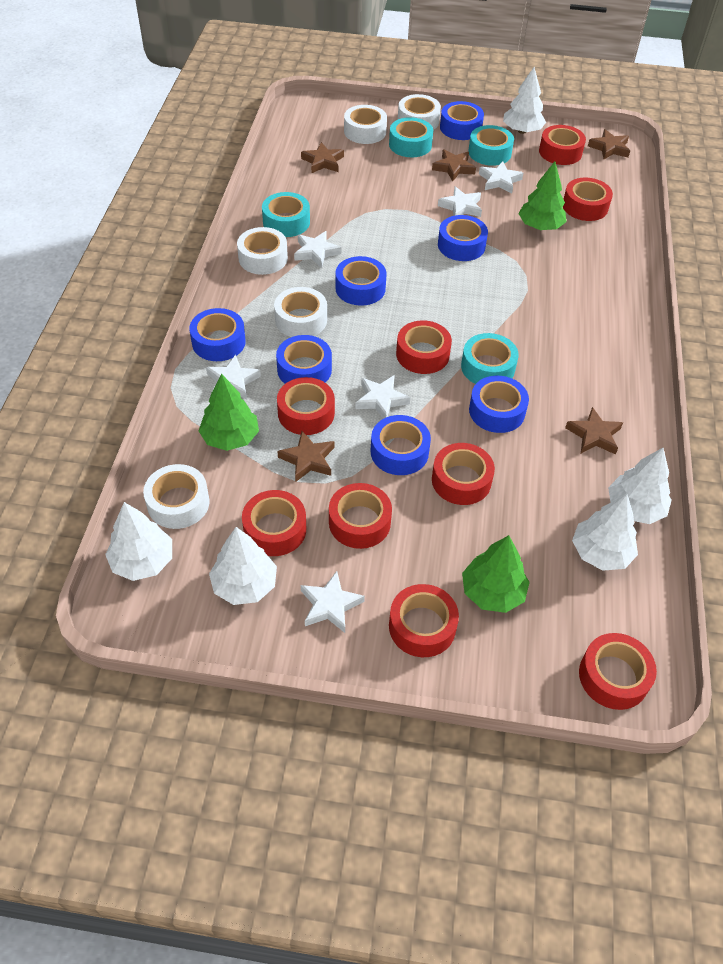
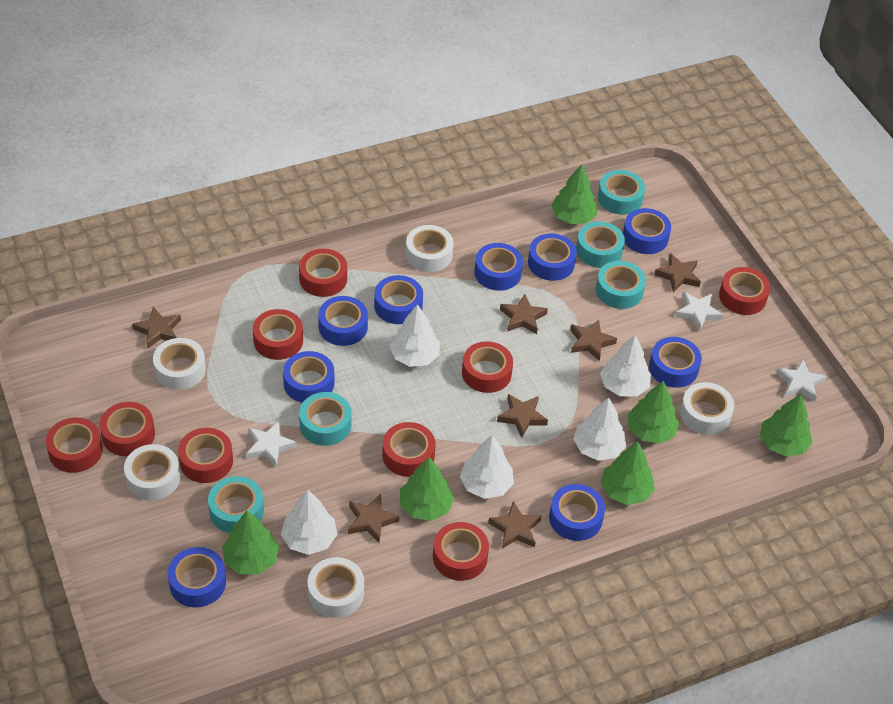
blue tape: [189,308,246,361] [276,335,332,384] [335,256,387,306] [371,415,431,475] [438,215,488,261] [440,101,484,140] [469,376,529,433] = 7 -> [168,547,226,607] [283,351,334,403] [318,296,368,346] [374,275,423,324] [474,243,523,291] [528,234,577,281] [549,484,605,541] [623,208,671,254] [649,337,702,388] = 9
brown star: [277,431,334,482] [301,142,344,173] [432,149,476,182] [565,407,623,455] [588,129,630,160] = 5 -> [132,307,181,349] [348,494,400,543] [488,501,542,549] [497,394,548,438] [500,294,548,334] [570,319,617,361] [654,253,701,292] = 7
green tree: [199,374,259,451] [462,535,530,613] [518,161,567,230] = 3 -> [222,510,279,574] [400,457,454,521] [551,164,597,224] [601,441,655,505] [627,381,679,444] [760,394,812,457] = 6
turquoise tape: [262,192,310,237] [389,117,433,157] [461,333,519,384] [468,125,514,166] = 4 -> [208,476,264,533] [299,392,352,446] [576,221,625,268] [596,261,646,309] [598,170,645,215] = 5
white star: [206,355,261,400] [294,231,341,268] [301,571,365,633] [355,375,411,419] [438,186,482,217] [479,161,523,194] = 6 -> [246,421,297,467] [675,292,723,332] [776,359,827,402] = 3

